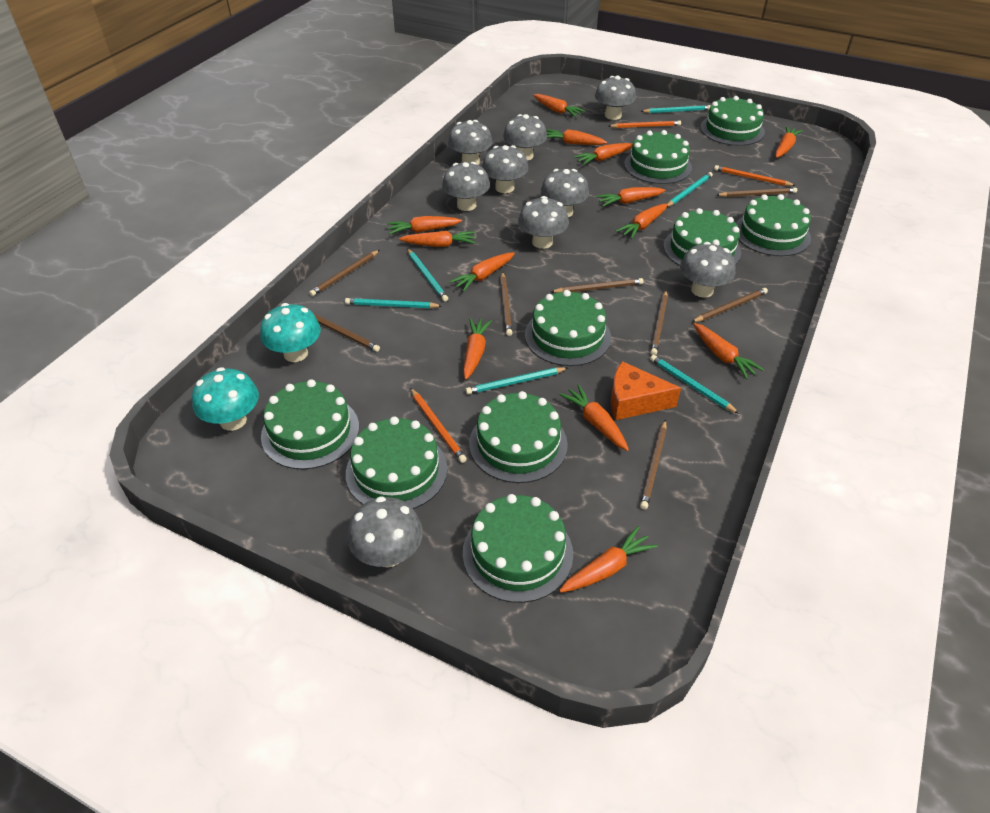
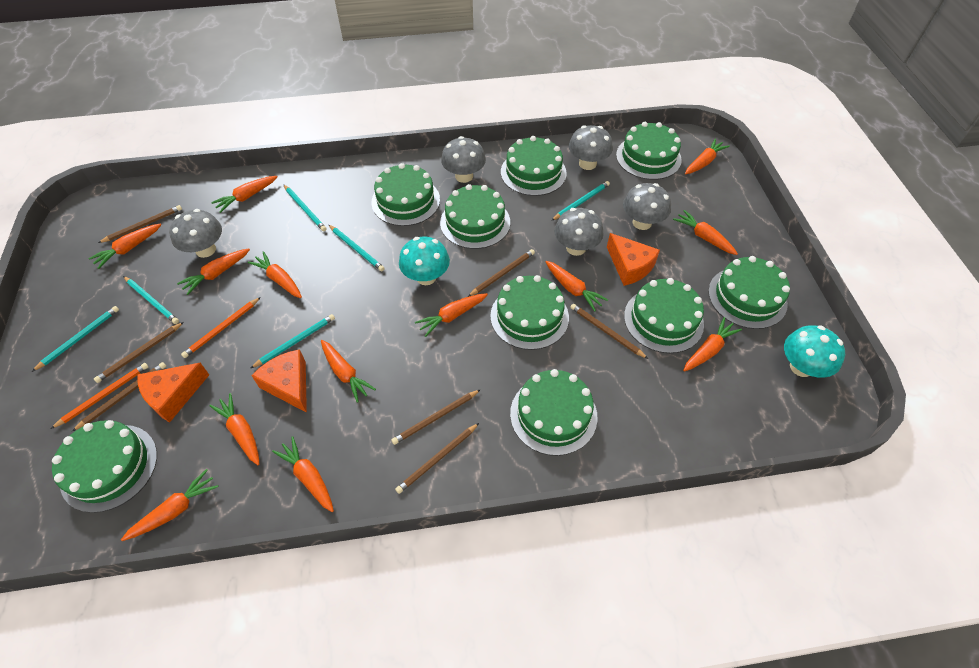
brown pencil: [309,250,380,296] [313,313,380,352] [500,272,512,336] [551,278,644,293] [640,420,667,510] [651,291,668,355] [692,288,768,322] [717,188,797,197] = 8 -> [72,362,166,431] [94,322,184,383] [98,205,182,243] [391,389,481,445] [395,423,479,494] [468,249,535,297] [570,304,648,359] = 7
grey mushroom: [347,496,423,568] [442,162,490,211] [448,120,493,165] [482,145,528,193] [503,114,547,160] [518,196,569,249] [541,169,589,217] [595,76,636,120] [680,242,735,298] = 9 -> [169,209,222,258] [441,136,486,183] [554,208,604,256] [569,125,613,170] [623,183,671,230] = 5
orange cheese: [611,361,681,420] = 1 -> [137,363,209,423] [252,349,307,413] [607,233,660,286] = 3
orange pencil: [410,388,467,463] [609,121,681,128] [714,165,796,186] = 3 -> [51,363,148,429] [181,297,261,358] = 2

